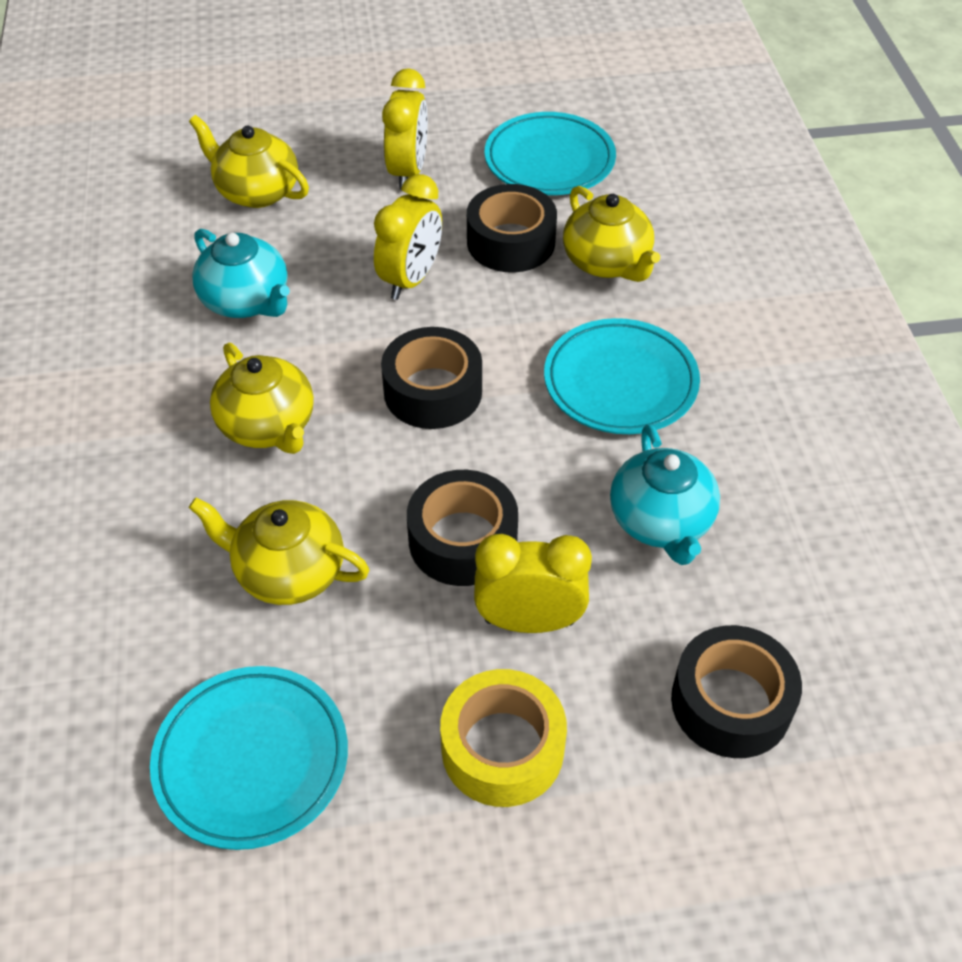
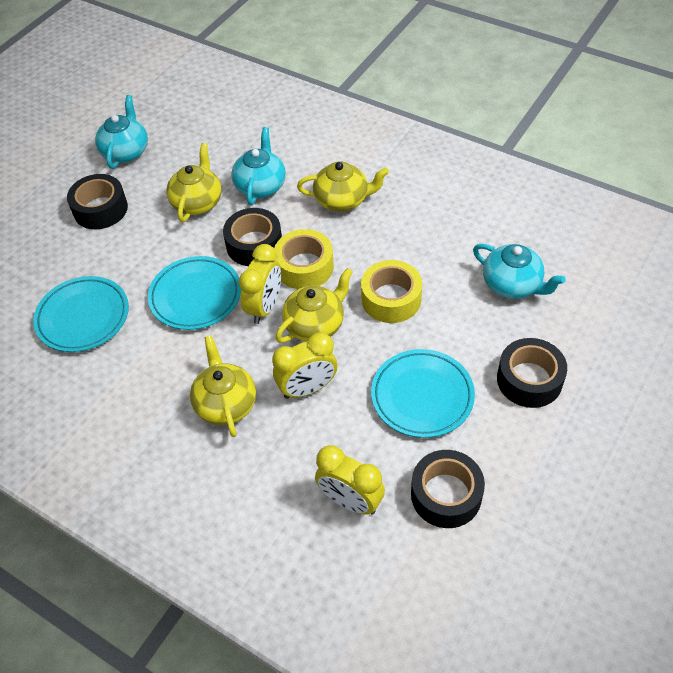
turquoise teapot: [192,229,290,318] [610,425,720,565] = 2 -> [95,95,148,169] [231,127,286,205] [473,244,566,299] = 3
yellow tape: [440,669,567,807] = 1 -> [274,229,334,289] [361,260,422,323] = 2

